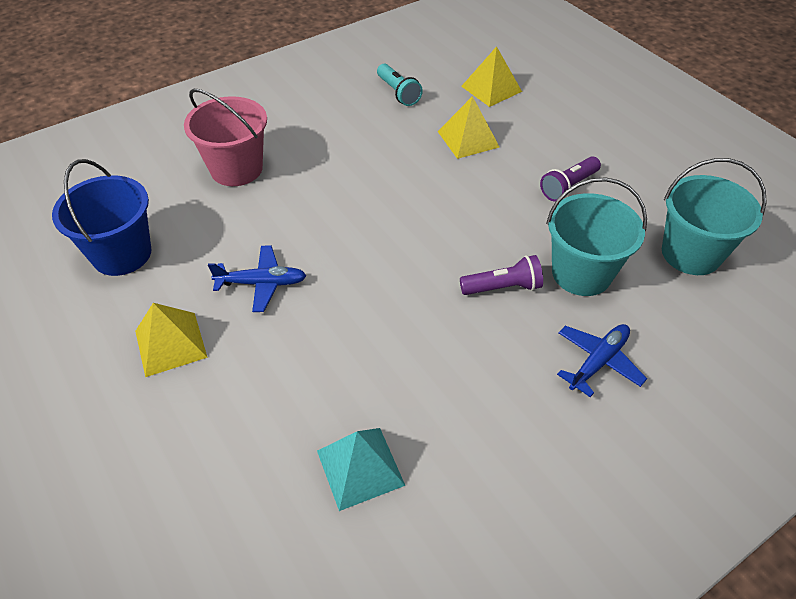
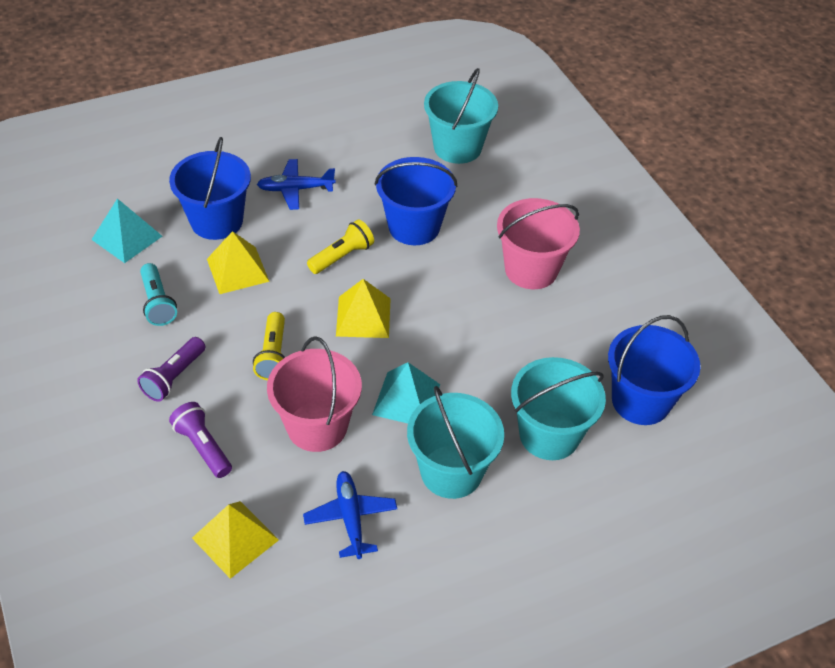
blue bucket: [52,159,151,276] = 1 -> [169,137,251,240] [375,157,457,245] [608,315,700,425] = 3
pink bucket: [184,89,267,186] = 1 -> [267,336,362,452] [497,198,580,289] = 2
turquoise bucket: [546,177,647,296] [662,158,767,275] = 2 -> [407,386,504,499] [424,68,498,164] [511,357,606,460] = 3
turquoise pyramid: [317,428,405,511] = 1 -> [91,198,162,263] [372,362,440,423] = 2
yellow flashlight: none = 0 -> [253,312,285,380] [307,219,374,274] = 2

